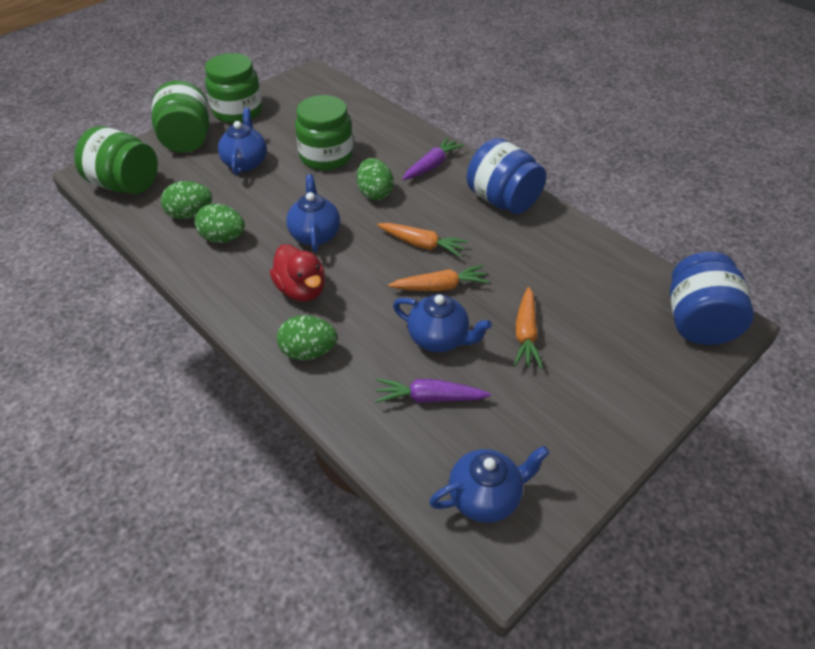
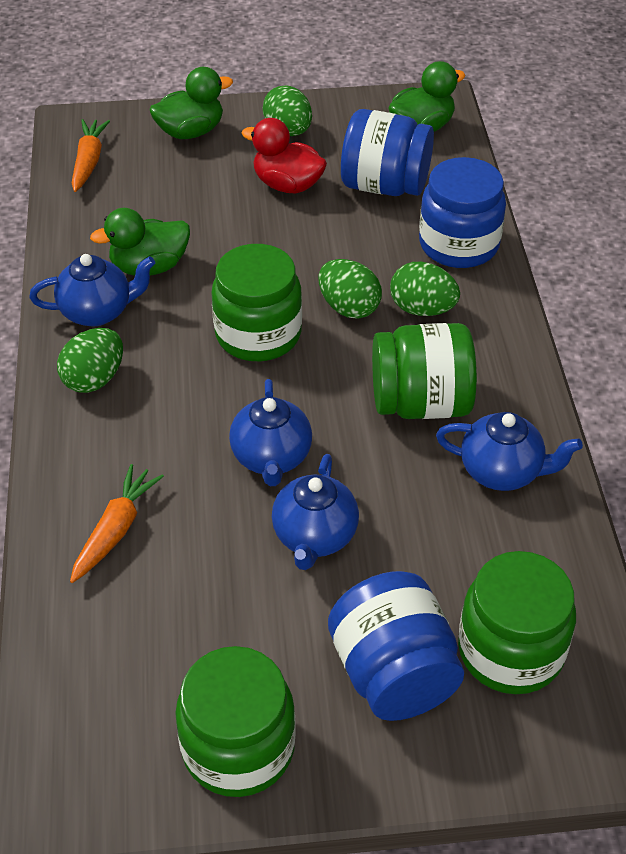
blue jar: [467,138,546,214] [670,251,754,345] = 2 -> [328,571,464,721] [341,109,434,196] [419,157,506,268] = 3
green duck: none = 0 -> [90,208,190,276] [150,67,233,139] [388,61,465,132] = 3
orange carrot: [377,223,468,257] [388,265,489,291] [514,287,543,368] = 3 -> [70,464,164,583] [72,119,110,192] = 2
purple carrot: [375,378,491,403] [402,137,464,180] = 2 -> none = 0

